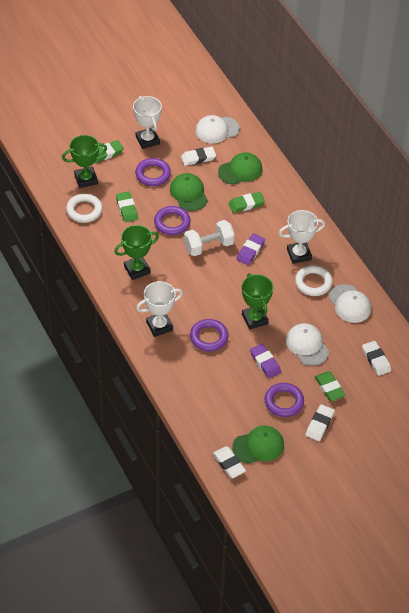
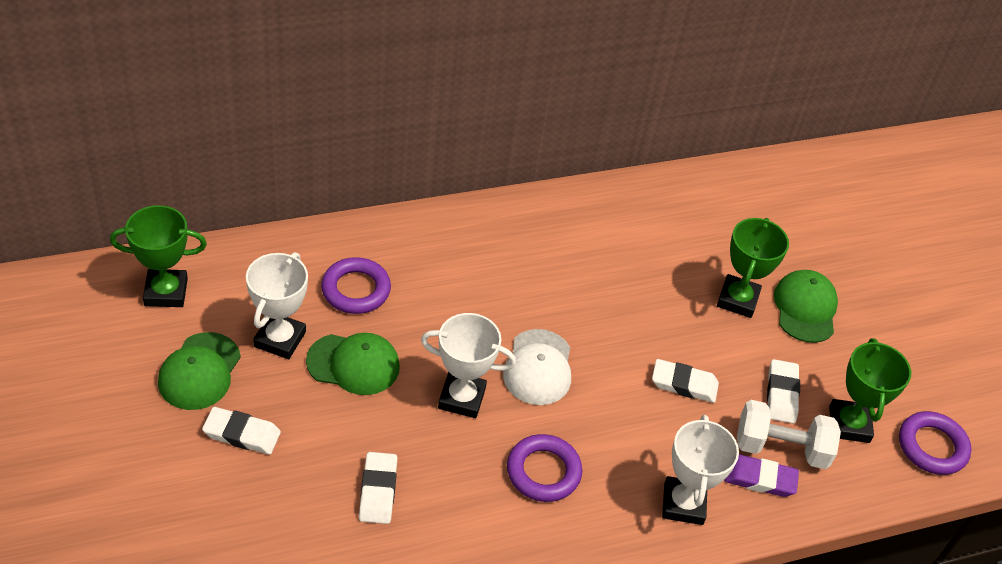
green eraser: [94,140,124,163] [116,191,138,222] [228,192,265,213] [315,371,345,401] = 4 -> none = 0
purple eraser: [236,233,265,265] [250,344,281,378] = 2 -> [724,455,799,497] = 1
purple ring: [135,158,171,186] [154,206,190,235] [190,319,228,352] [264,383,304,417] = 4 -> [321,257,391,314] [507,434,582,502] [899,411,971,475] = 3
white cap: [195,115,240,144] [286,323,329,366] [329,284,371,323] = 3 -> [503,329,571,405] = 1
white ring: [66,194,103,223] [295,265,333,296] = 2 -> none = 0

